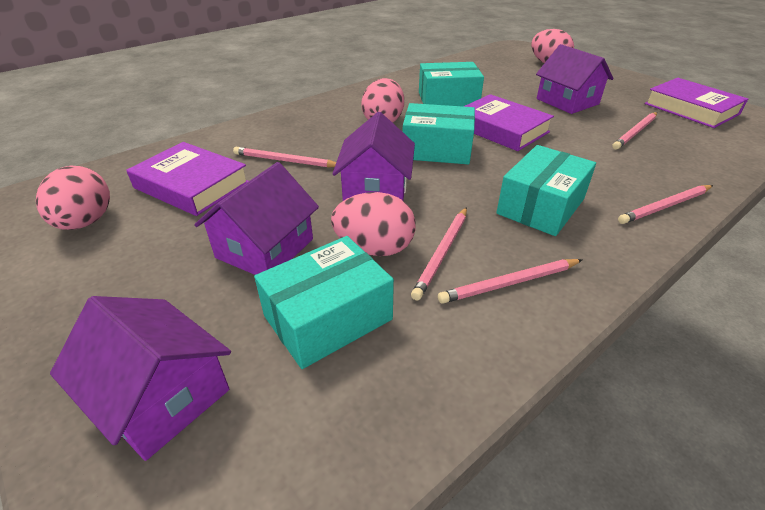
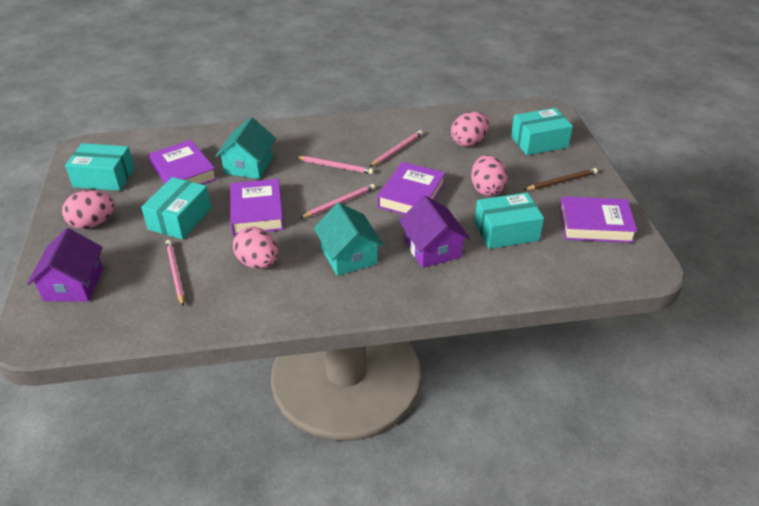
brown pencil: none = 0 -> [524,168,598,190] = 1
pink pencil: [233,147,336,168] [411,207,467,301] [438,259,582,304] [612,112,657,150] [618,185,713,224] = 5 -> [166,240,185,306] [296,156,374,174] [300,184,375,218] [369,130,423,167] = 4
purple book: [126,142,249,216] [463,94,554,151] [644,78,748,128] = 3 -> [148,140,217,185] [230,179,284,235] [377,162,445,215] [559,196,637,243] = 4
purple house: [50,296,231,461] [194,162,319,275] [332,112,415,201] [536,44,613,114] = 4 -> [27,228,103,302] [399,195,470,268] = 2
turquoise house: none = 0 -> [216,117,276,179] [314,202,384,276] = 2

